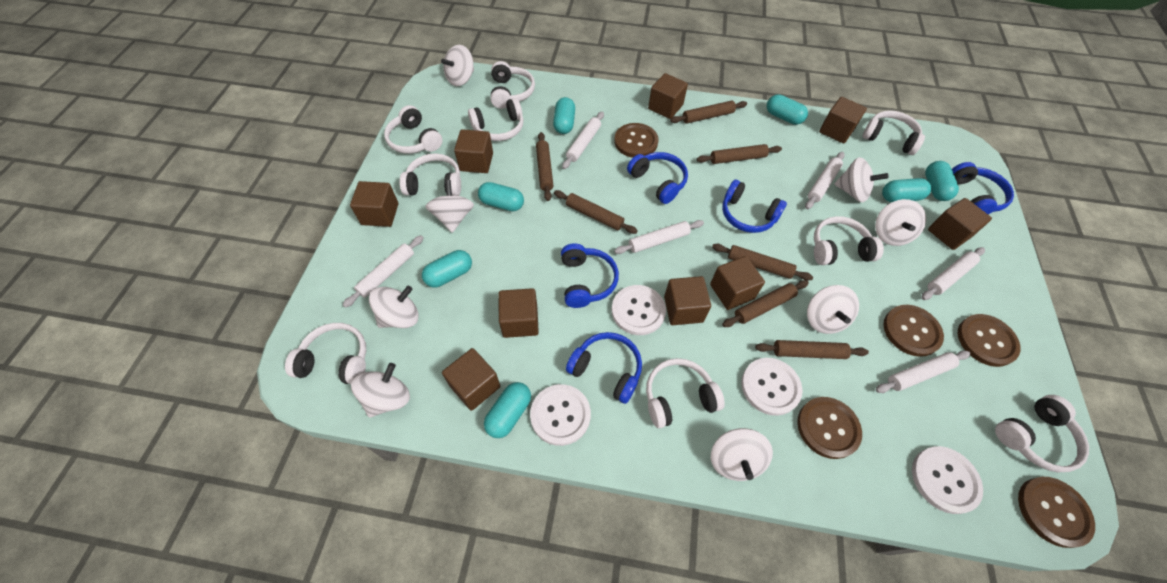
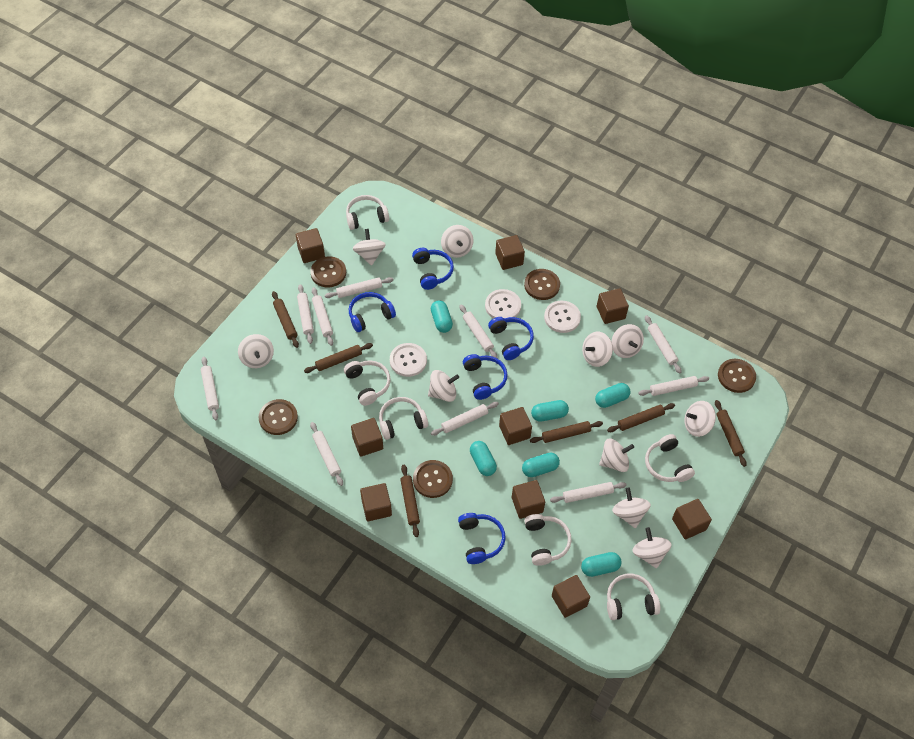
brown rolling pin: [536,132,553,201] [554,190,638,234] [670,101,747,124] [697,144,782,164] [712,244,813,281] [722,280,809,327] [755,340,869,359] = 7 -> [272,291,299,348] [304,343,373,373] [400,465,420,537] [530,421,603,443] [607,403,675,432] [715,400,747,467] = 6
turquoise capsule: [422,250,472,288] [478,182,524,211] [484,382,531,438] [553,97,575,134] [767,94,808,125] [882,178,931,202] [925,161,959,201] = 7 -> [431,300,453,333] [470,441,497,476] [522,453,560,477] [531,400,569,422] [581,552,622,577] [595,383,630,408] = 6
white button: [530,384,591,446] [612,285,666,335] [741,358,803,416] [912,446,983,514] = 4 -> [390,343,427,377] [485,289,521,319] [544,301,581,333] = 3
white headphones: [285,323,366,385] [384,105,443,154] [400,153,461,196] [468,98,524,141] [490,61,535,109] [646,358,725,428] [814,216,884,265] [862,110,925,155] [995,395,1089,472] = 9 -> [344,360,390,406] [346,195,389,230] [379,397,428,440] [524,514,571,566] [607,574,660,620] [645,434,695,482] = 6
white rolling pin: [343,235,424,308] [562,111,604,169] [614,220,704,254] [805,152,845,209] [875,351,970,393] [921,247,985,300] = 6 -> [201,357,219,420] [297,284,314,344] [310,422,343,486] [312,287,333,346] [325,277,394,298] [431,402,499,436] [460,305,497,358] [550,482,627,503] [638,376,709,396] [645,315,682,374] = 10
white spinning top: [351,363,410,418] [369,286,419,328] [425,180,474,233] [441,45,474,86] [711,428,773,481] [807,285,859,334] [834,157,888,202] [875,199,926,246] = 8 -> [238,334,274,368] [352,229,386,266] [428,370,459,402] [441,225,473,258] [582,332,613,367] [599,439,634,472] [611,324,644,358] [612,487,651,528] [632,527,672,569] [685,401,716,437] = 10

